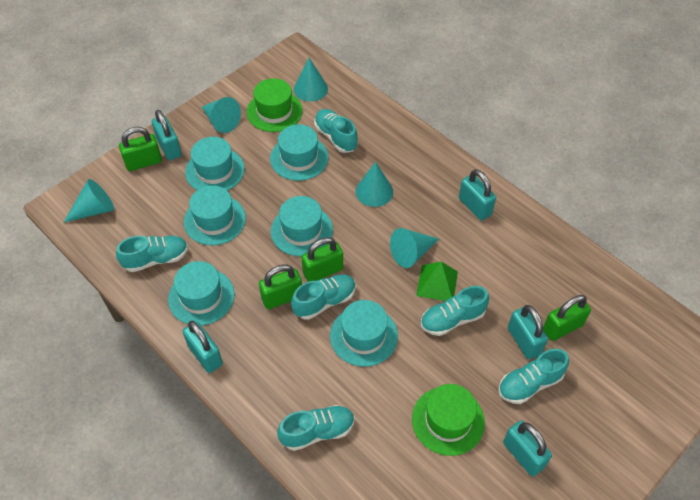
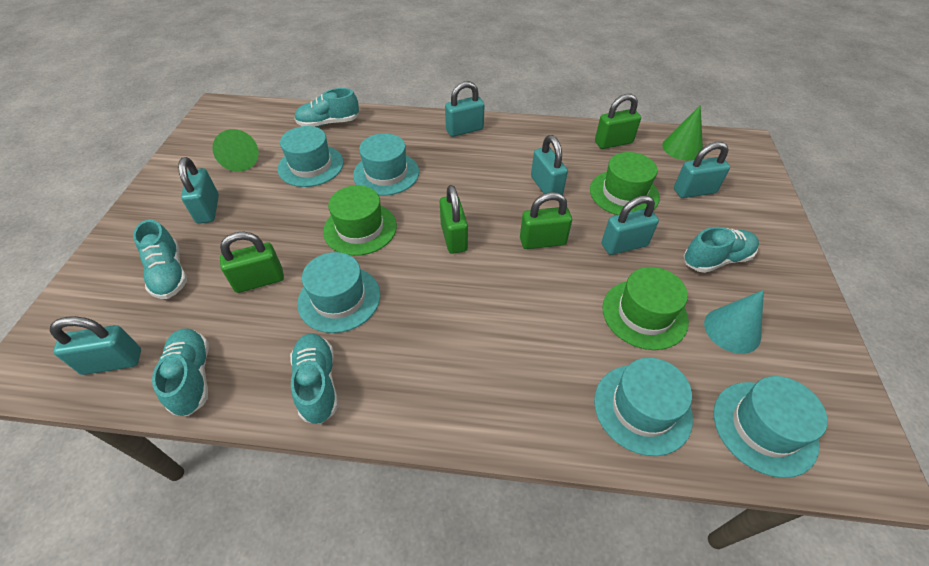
green cone: none = 0 -> [212,129,259,172] [662,105,703,161] = 2
green hat: [247,78,303,132] [412,384,485,456] = 2 -> [323,185,397,256] [590,152,660,215] [602,267,689,350] = 3
green pyramid: [416,262,458,301] = 1 -> none = 0
turquoise cone: [63,179,114,223] [202,97,241,133] [294,58,328,102] [356,162,393,207] [390,228,439,268] = 5 -> [704,290,764,354] = 1
turquoise hat: [168,261,235,326] [184,185,246,245] [185,137,245,191] [270,124,328,181] [271,196,333,256] [330,300,398,367] = 6 -> [278,126,344,187] [297,252,380,333] [353,133,419,195] [594,358,693,456] [714,376,828,478] = 5
turquoise padlock: [152,110,182,161] [183,321,223,373] [459,169,496,221] [503,420,552,476] [508,305,548,359] = 5 -> [50,316,141,375] [178,157,219,224] [445,81,485,137] [531,135,568,195] [602,196,659,255] [674,142,730,198] = 6
turquoise shoe: [116,236,188,272] [277,405,355,451] [291,275,356,320] [314,109,358,153] [421,286,489,336] [498,349,569,404] = 6 -> [133,220,187,299] [152,328,209,416] [290,334,338,424] [294,88,359,127] [684,227,759,273] = 5

